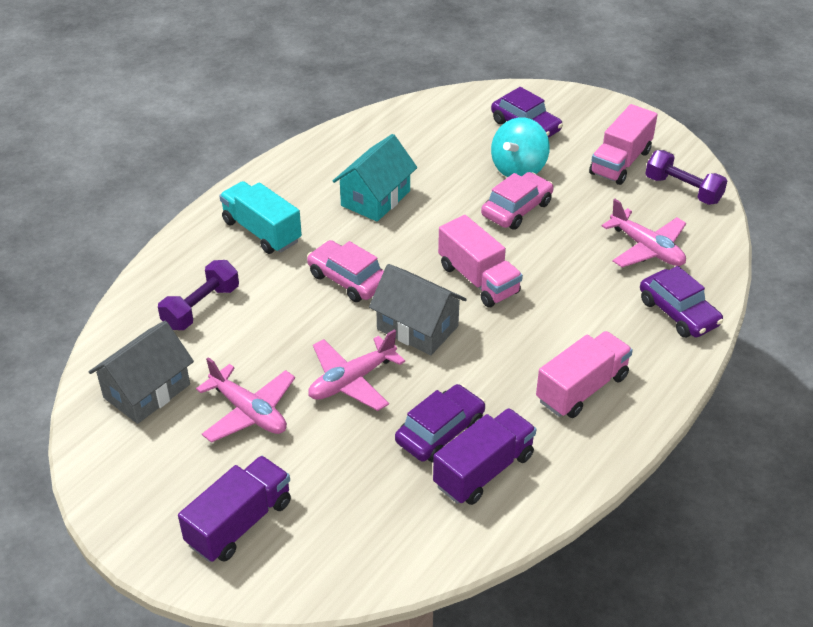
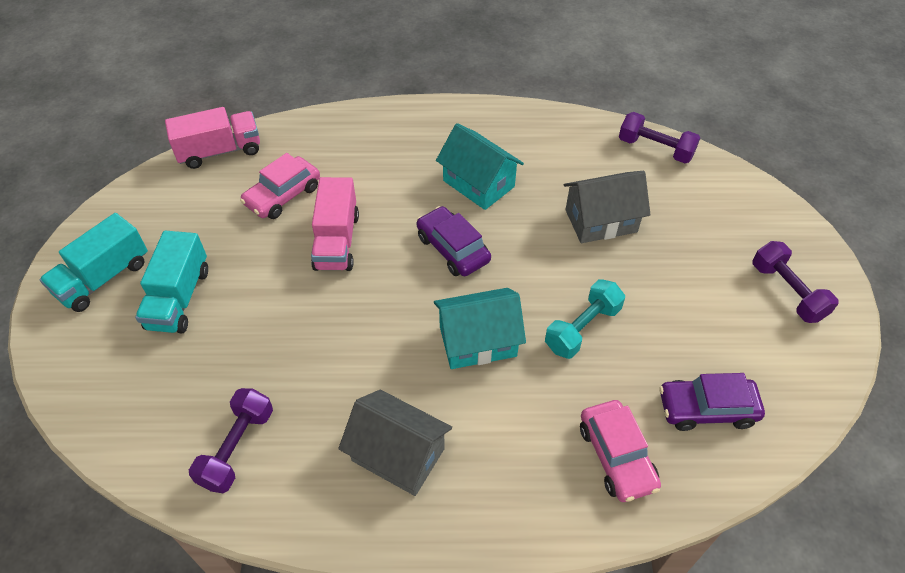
pink plane: [196,357,295,443] [308,329,405,411] [602,199,686,267] = 3 -> none = 0
pink truck: [438,215,523,308] [536,331,633,418] [589,104,658,185] = 3 -> [165,107,260,169] [311,177,359,271] = 2
purple car: [395,384,485,462] [491,87,563,138] [640,266,723,338] = 3 -> [416,206,491,276] [659,373,765,431] = 2
purple dumbbell: [158,260,239,330] [645,150,727,205] = 2 -> [189,388,273,493] [619,112,700,163] [753,241,838,323] = 3
purple truck: [178,456,291,562] [433,408,536,505] = 2 -> none = 0
turquoise dumbbell: none = 0 -> [545,279,625,359] = 1
turquoise house: [333,134,417,222] = 1 -> [434,288,526,369] [436,123,524,210] = 2
turquoise spinning top: [491,117,550,177] = 1 -> none = 0
turquoise truck: [219,181,302,254] = 1 -> [39,213,148,312] [135,231,208,333] = 2

